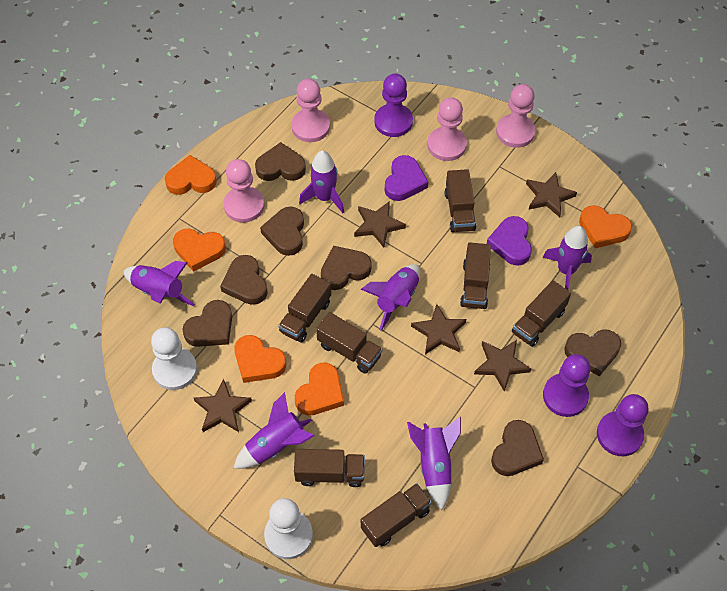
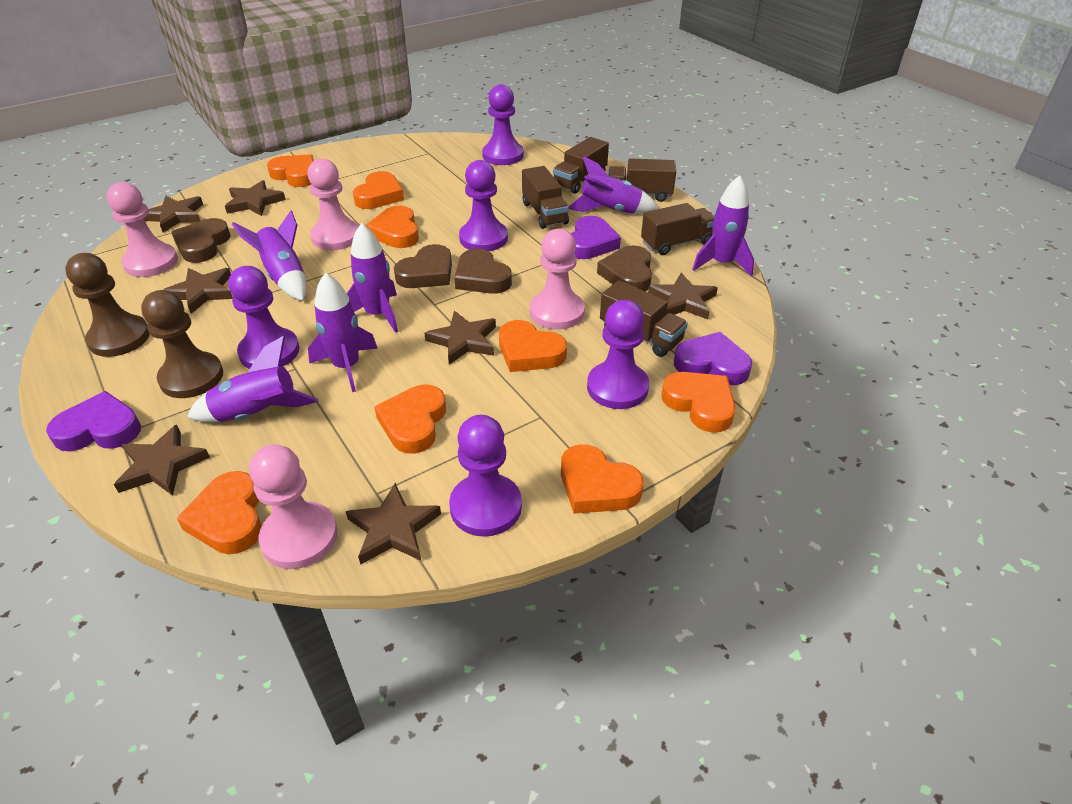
brown heart: [183,300,232,347] [220,255,268,305] [255,142,306,181] [260,207,304,256] [321,246,372,290] [491,420,544,476] [564,329,621,376] = 7 -> [171,218,231,263] [394,244,452,288] [454,248,512,294] [597,245,652,292] = 4
brown pawn: none = 0 -> [65,253,150,357] [141,290,223,398] = 2
brown star: [194,379,252,432] [354,201,406,248] [411,304,466,354] [474,340,531,392] [526,172,577,217] = 5 -> [114,425,210,496] [143,196,203,233] [163,268,233,314] [225,180,286,216] [346,483,441,565] [424,311,496,365] [648,273,718,319] = 7
brown truck: [278,274,331,343] [294,449,365,487] [316,312,382,374] [361,483,432,547] [445,169,476,232] [460,242,491,309] [512,280,571,347] = 7 -> [522,166,569,229] [553,137,609,194] [600,280,688,357] [608,158,676,202] [641,203,714,255] = 5
orange heart: [165,155,217,195] [173,229,226,272] [234,335,286,383] [295,363,344,416] [579,205,632,248] = 5 -> [177,471,262,554] [267,154,314,187] [353,171,404,209] [365,206,419,248] [374,385,446,454] [499,320,567,372] [561,444,644,514] [661,372,735,433] = 8
purple heart: [385,155,428,201] [487,216,532,266] = 2 -> [46,391,141,451] [571,216,621,259] [674,332,752,385] = 3
purple pawn: [374,74,413,137] [543,354,591,417] [597,394,649,456] = 3 -> [228,266,300,369] [449,415,522,537] [459,160,508,251] [482,84,524,165] [587,300,649,409] = 5
white pawn: [151,327,197,390] [264,498,313,559] = 2 -> none = 0

